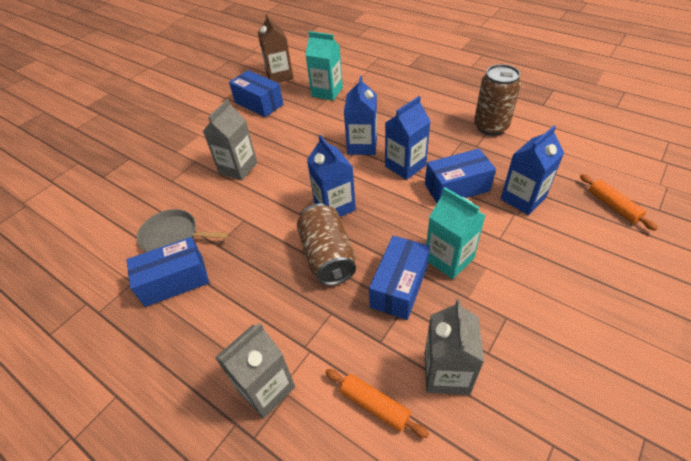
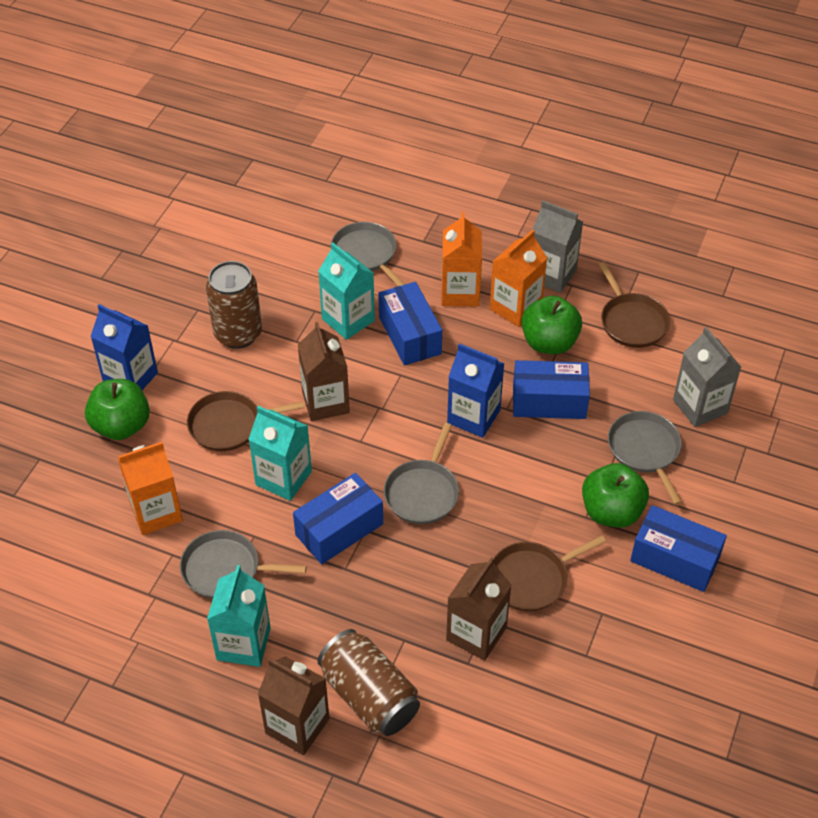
blue carton: [307,135,356,217] [344,76,377,155] [385,96,431,180] [501,126,564,215] = 4 -> [90,304,158,390] [447,343,505,438] = 2
brown carton: [258,14,293,83] = 1 -> [258,656,330,755] [298,322,350,421] [446,557,512,661] = 3
brown pan: none = 0 -> [187,391,304,451] [494,535,606,611] [599,262,670,348] = 3
green apple: none = 0 -> [85,379,150,440] [521,296,582,354] [582,463,649,528] = 3
grey carton: [203,99,257,180] [215,323,295,419] [425,299,484,395] = 3 -> [533,200,583,293] [673,327,741,427] = 2
grey pan: [137,209,228,252] = 1 -> [180,530,307,599] [331,222,405,286] [384,423,459,524] [608,411,682,505] = 4
orange carton: none = 0 -> [118,442,183,535] [441,212,482,307] [490,230,547,327] = 3
orange rolling pin: [325,369,429,438] [580,174,658,231] = 2 -> none = 0
turquoise carton: [305,31,343,101] [426,187,486,279] = 2 -> [207,565,271,667] [248,406,312,501] [318,243,375,340] = 3

